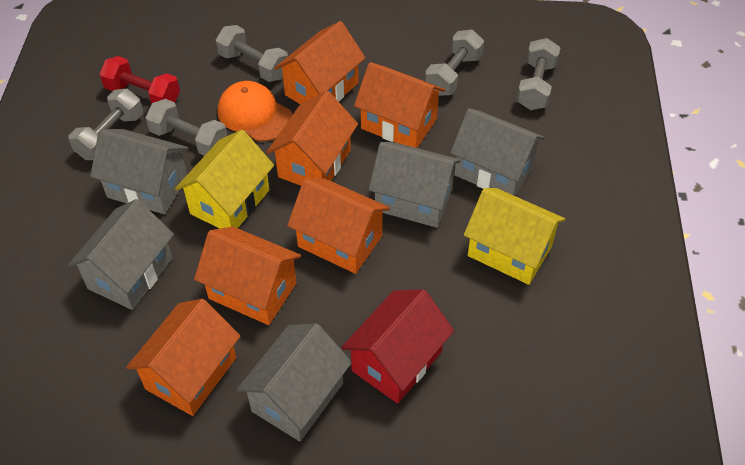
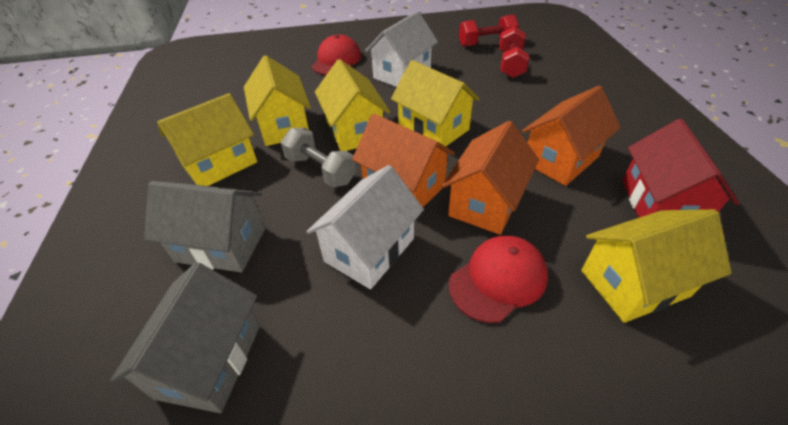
grey dumbbell: [69,89,143,160] [145,99,227,156] [216,25,288,82] [425,30,484,96] [517,38,561,110] = 5 -> [281,128,357,187] = 1
grey house: [68,199,174,310] [90,129,188,214] [237,323,352,441] [369,142,461,228] [450,108,545,196] = 5 -> [110,262,260,413] [144,181,266,272] = 2
orange cap: [217,81,292,142] = 1 -> none = 0
orange house: [126,299,240,416] [194,227,301,325] [267,91,358,186] [275,21,365,104] [287,178,390,274] [354,62,445,148] = 6 -> [352,114,455,207] [442,121,539,235] [522,86,621,186] = 3
red cap: none = 0 -> [312,35,361,75] [449,236,548,323] = 2
red dumbbell: [99,56,180,104] = 1 -> [459,14,519,47] [499,26,529,78] = 2
white house: none = 0 -> [306,165,424,289] [365,11,438,87] = 2
yellow house: [175,130,274,229] [464,188,565,285] = 2 -> [157,93,257,186] [244,55,311,146] [315,59,390,151] [391,60,480,146] [581,209,732,323] = 5

